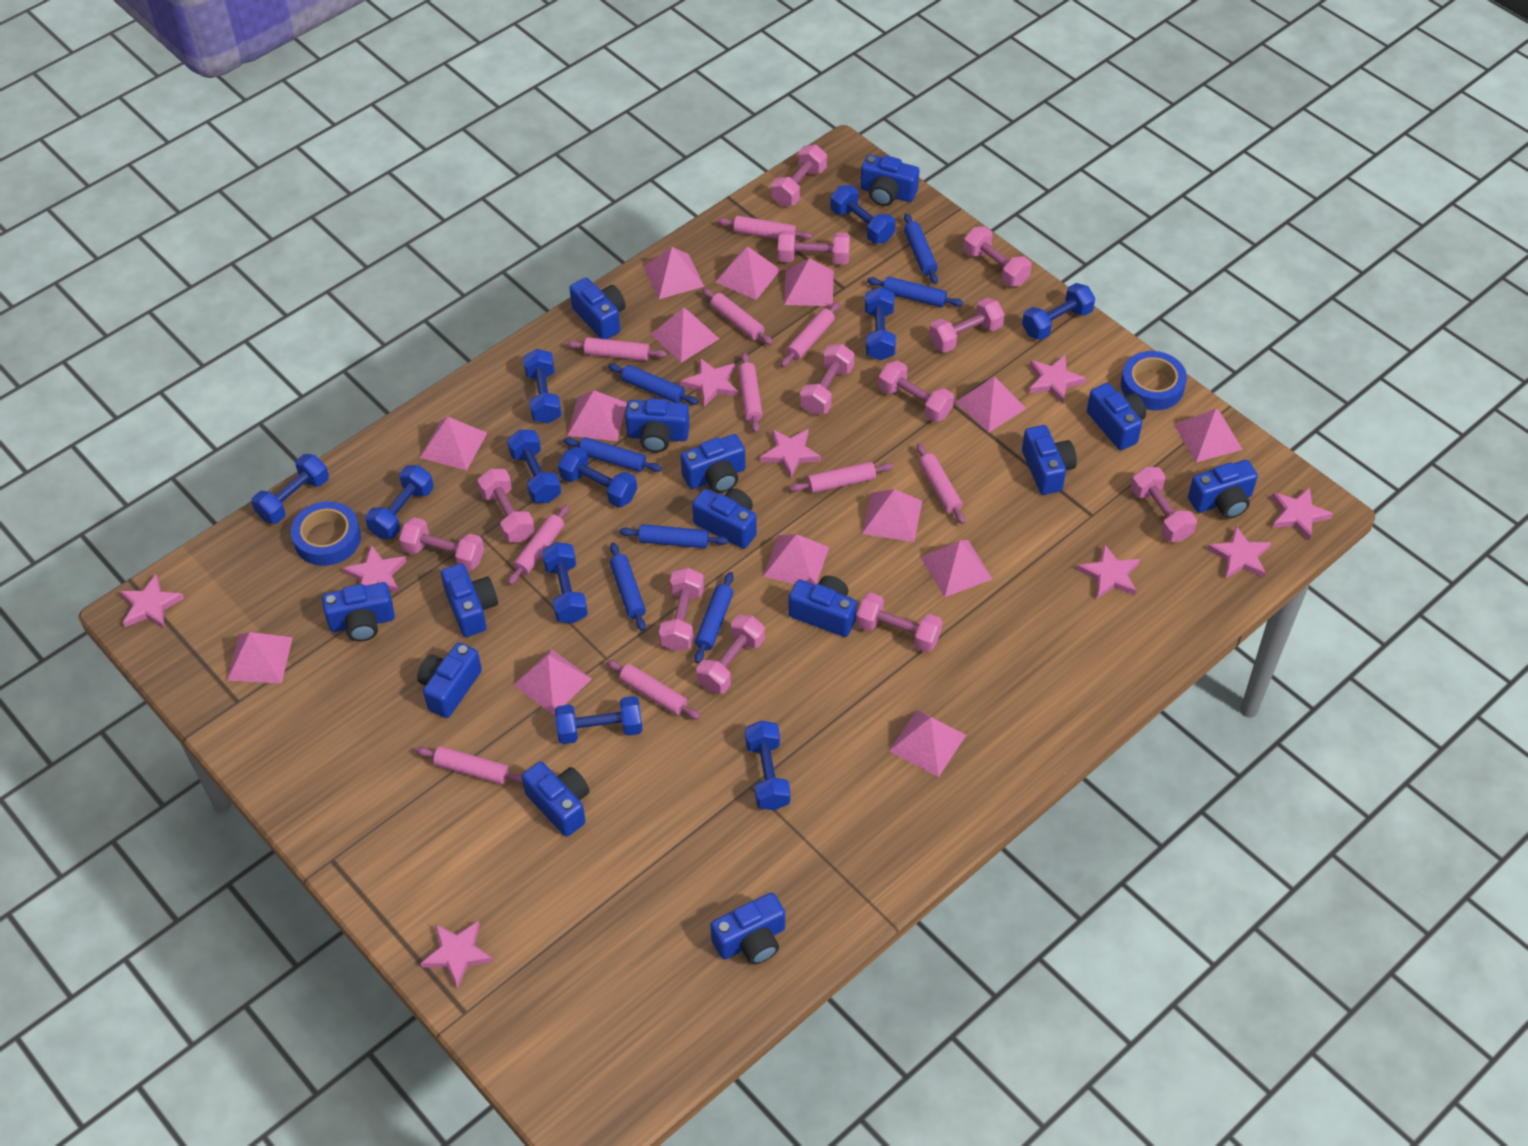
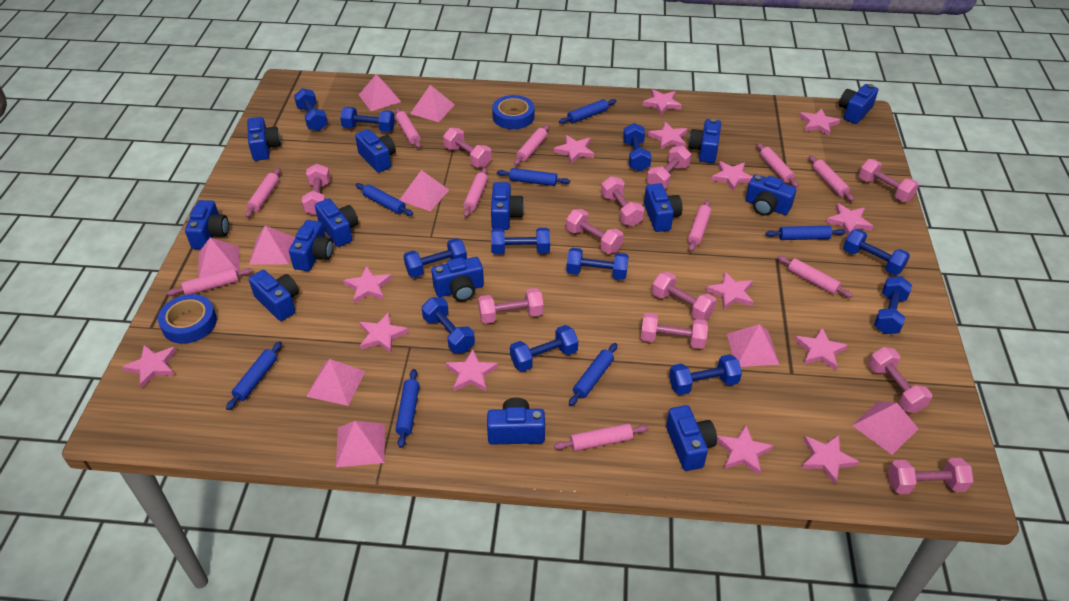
pink dumbbell: [399,517,484,571] [477,469,535,543] [659,568,704,651] [696,614,765,694] [771,145,827,206] [778,230,850,265] [800,344,855,415] [856,593,942,653] [878,361,954,422] [929,298,1005,352] [963,226,1032,287] [1131,467,1197,542] = 12 -> [302,164,330,215] [443,128,492,168] [478,288,544,324] [566,209,623,254] [601,176,644,226] [641,313,708,349] [647,146,691,189] [652,272,716,320] [859,159,919,202] [868,347,932,413] [888,458,973,494] = 11
pink pyramid: [227,632,293,684] [420,417,487,471] [514,649,591,715] [567,390,627,441] [643,247,704,299] [651,307,719,363] [716,246,781,300] [763,534,829,585] [784,258,834,306] [862,489,922,542] [889,710,966,777] [921,540,992,597] [956,376,1027,433] [1174,409,1243,462] = 14 -> [198,237,240,278] [249,226,295,265] [306,359,365,406] [336,421,385,467] [359,74,401,111] [400,170,449,211] [410,85,455,122] [727,324,780,367] [852,401,918,455] = 9
pink star: [120,574,184,629] [343,545,407,593] [420,921,493,989] [680,358,738,407] [760,429,821,478] [1029,355,1086,404] [1077,544,1140,599] [1207,526,1271,579] [1272,487,1333,541] = 9 -> [122,345,176,388] [343,266,392,304] [360,312,409,353] [446,349,498,392] [554,135,594,164] [642,89,682,115] [648,122,688,150] [706,271,753,310] [711,161,752,192] [717,425,773,475] [795,328,848,370] [799,108,840,136] [801,435,859,484] [826,203,873,236] = 14

